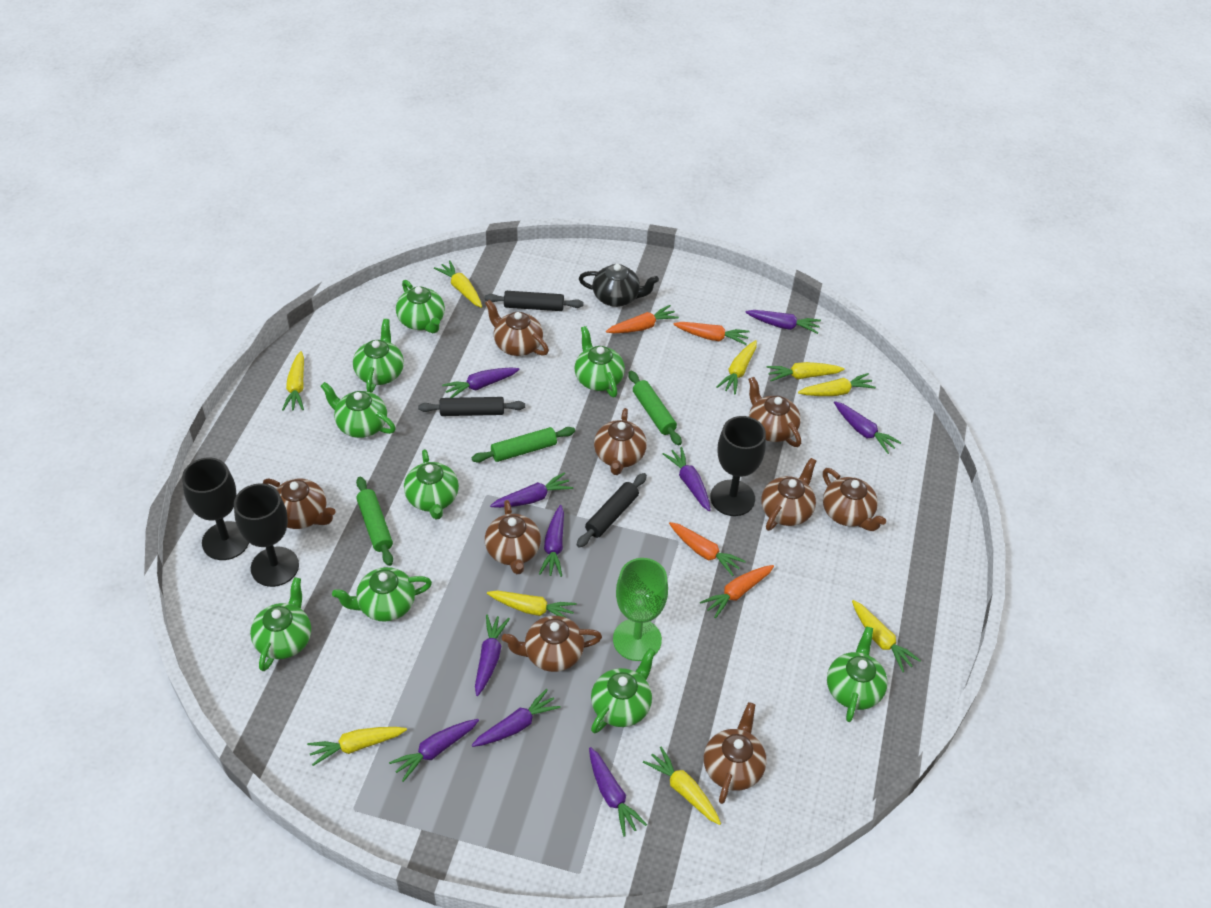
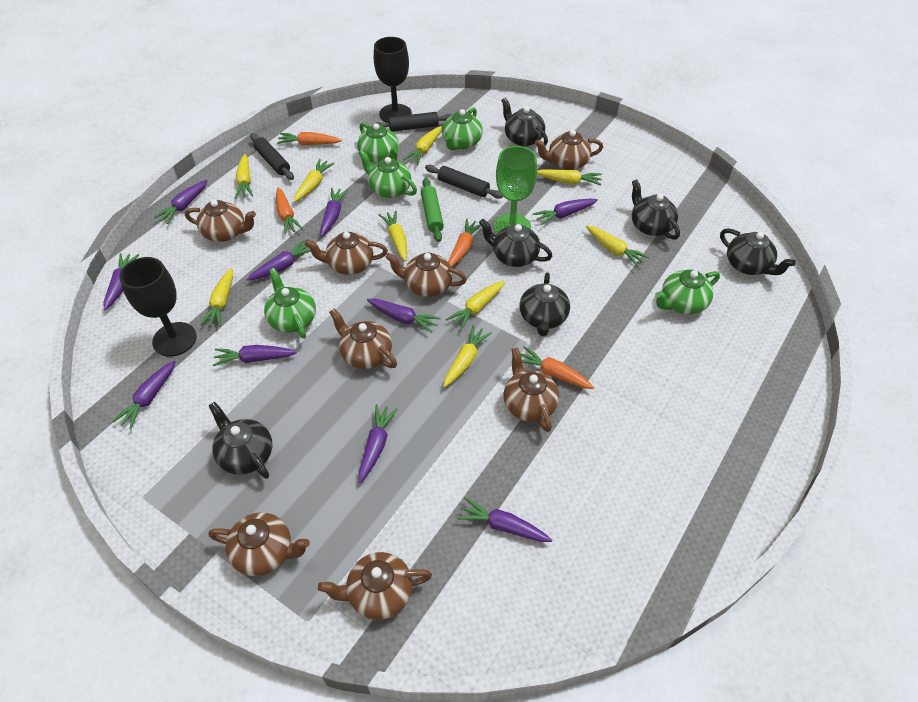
black goblet: [182,458,249,560] [234,484,299,587] [710,416,766,516] = 3 -> [119,257,197,357] [374,37,412,123] = 2
black teapot: [579,264,659,307] = 1 -> [208,402,272,479] [479,219,552,267] [501,98,548,147] [519,273,570,336] [632,179,680,240] [720,228,796,275] = 6
brown teapot: [263,479,336,529] [485,300,549,356] [485,500,541,574] [502,616,602,672] [594,408,647,475] [704,702,767,804] [748,377,801,447] [761,458,816,531] [823,468,886,531] = 9 -> [185,200,256,242] [208,512,310,576] [305,232,388,275] [318,552,432,620] [329,309,397,369] [386,253,467,297] [503,347,559,432] [535,130,603,170] = 8
green rolling pin: [356,477,393,566] [472,427,575,463] [628,371,682,446] = 3 -> [421,178,444,242] = 1
green teapot: [250,577,311,671] [321,382,396,438] [332,567,432,622] [353,319,404,393] [396,280,445,333] [404,449,459,519] [575,326,625,397] [591,648,656,733] [827,626,888,722] = 9 -> [264,268,316,339] [357,123,399,164] [358,150,417,198] [442,107,483,150] [655,270,720,315] = 5

